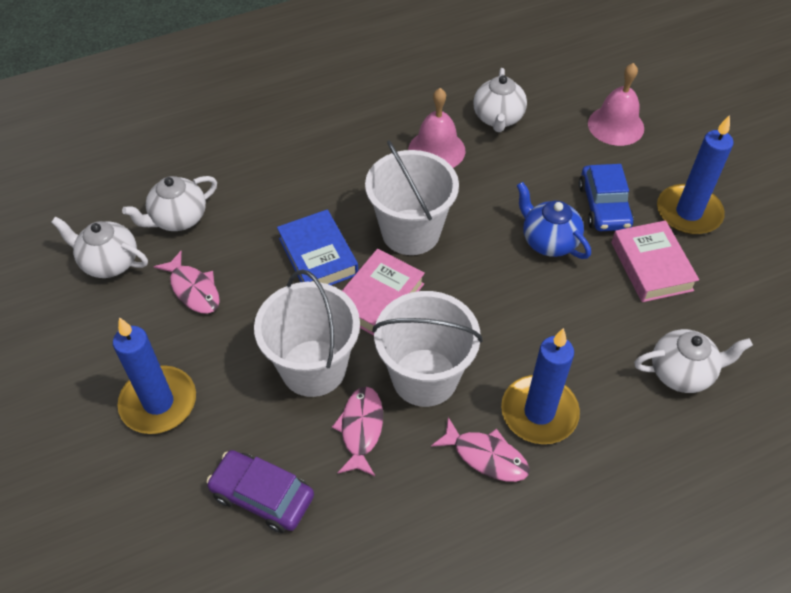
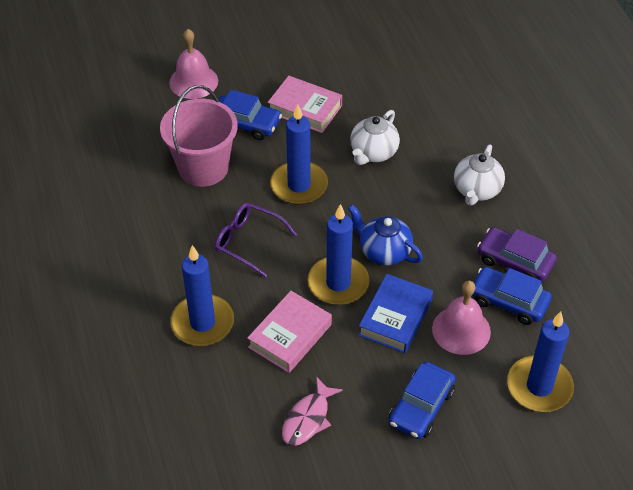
blue candle: [113,317,196,434] [501,328,580,444] [657,115,734,235] = 3 -> [170,245,234,346] [270,104,328,205] [308,204,370,305] [507,311,574,412] = 4
blue car: [579,164,634,231] = 1 -> [218,90,282,140] [389,362,456,439] [472,267,552,325] = 3
pink bucket: none = 0 -> [160,85,238,187] = 1
pink fish: [154,251,220,314] [332,386,383,476] [431,417,530,482] = 3 -> [282,377,343,446] = 1
purple glasses: none = 0 -> [215,203,297,277] = 1
white bucket: [254,270,360,397] [365,140,459,255] [372,291,482,407] = 3 -> none = 0
white teapot: [51,216,148,278] [122,176,217,231] [473,68,527,132] [634,329,753,393] = 4 -> [350,110,400,165] [454,144,505,206] = 2

